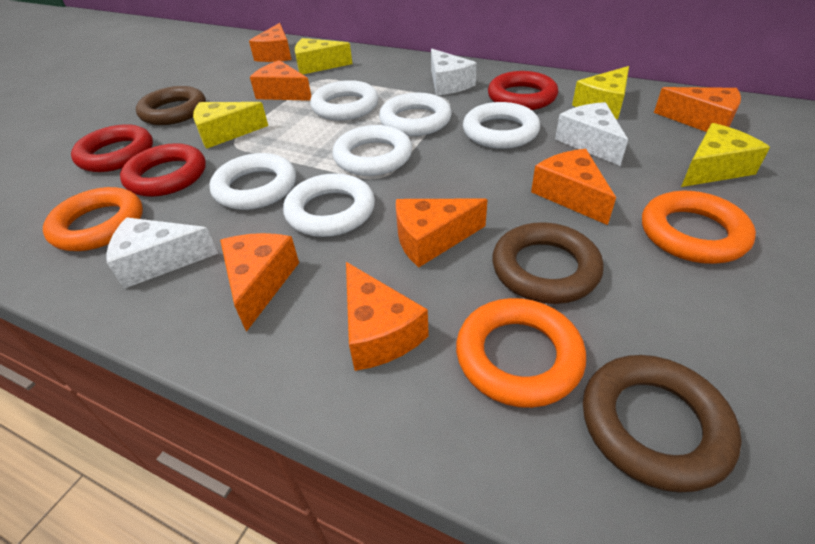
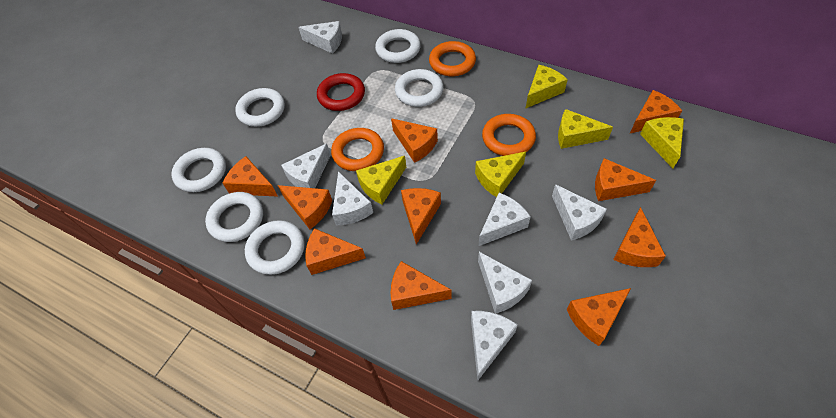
brown ring: [136,86,206,125] [492,222,604,304] [583,355,742,493] = 3 -> none = 0
orange cheese: [220,233,299,332] [249,23,292,62] [250,60,311,101] [346,262,429,371] [396,198,488,267] [531,149,616,225] [654,87,741,132] = 7 -> [222,156,278,197] [278,185,332,229] [305,228,366,275] [391,118,438,163] [391,261,451,310] [401,188,441,245] [567,288,631,346] [595,158,656,201] [613,207,666,267] [630,90,682,133] = 10
red ring: [71,124,153,172] [120,143,206,197] [488,71,558,110] = 3 -> [317,73,365,111] = 1
white cheese: [106,217,218,289] [431,49,477,95] [555,102,628,166] = 3 -> [281,143,331,188] [298,21,342,54] [332,171,373,226] [471,311,518,380] [478,193,531,246] [478,252,532,314] [552,184,607,240] = 7
yellow cheese: [193,102,268,149] [295,38,352,74] [572,66,629,119] [681,123,770,187] = 4 -> [356,156,406,205] [475,152,526,197] [525,65,568,109] [558,109,613,149] [640,117,684,168] = 5

